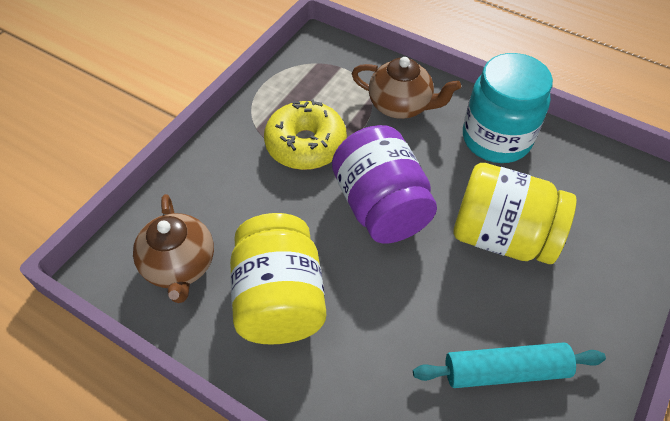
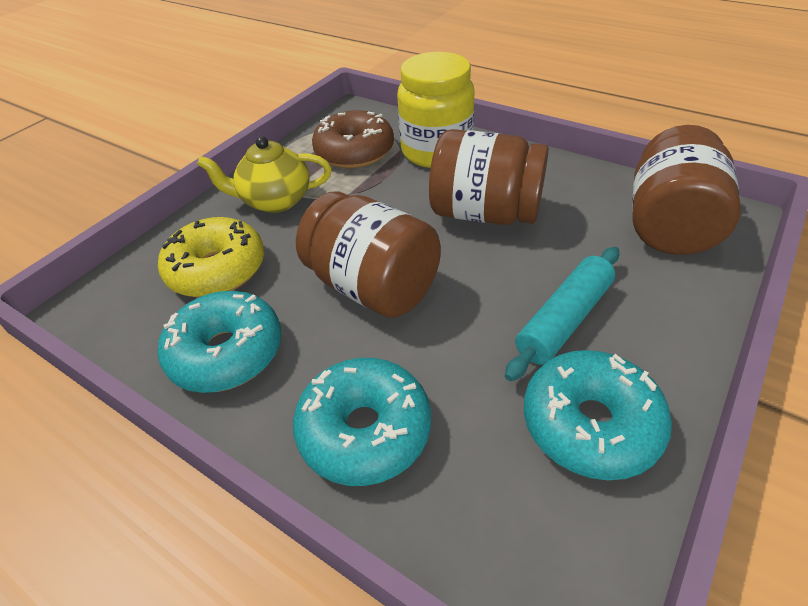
brown donut: none = 0 -> [312,110,394,168] = 1
brown jar: none = 0 -> [296,191,441,318] [429,129,549,225] [632,125,741,255] = 3
brown teapot: [133,194,214,303] [352,57,461,119] = 2 -> none = 0
purple jar: [332,125,437,243] = 1 -> none = 0
turquoise donut: none = 0 -> [158,291,281,393] [293,358,431,486] [524,350,672,480] = 3
turquoise jar: [463,53,553,163] = 1 -> none = 0
yellow jar: [230,213,326,345] [453,163,577,264] = 2 -> [397,52,475,168] = 1
yellow teapot: none = 0 -> [197,136,332,213] = 1

